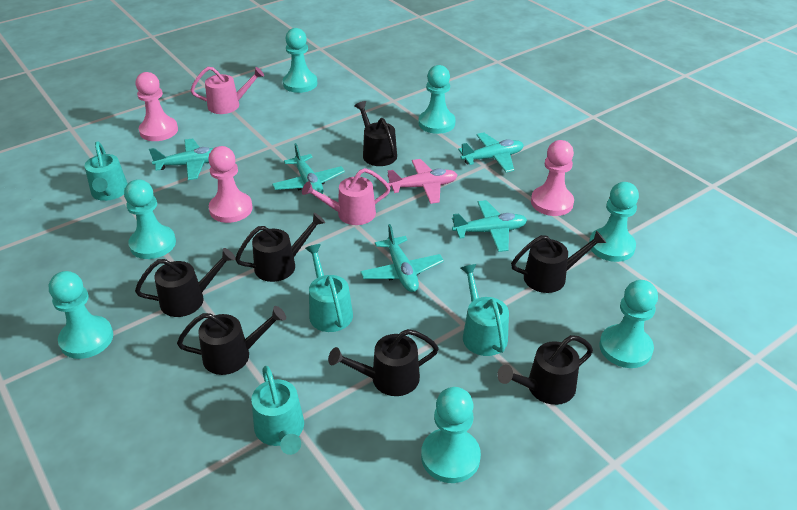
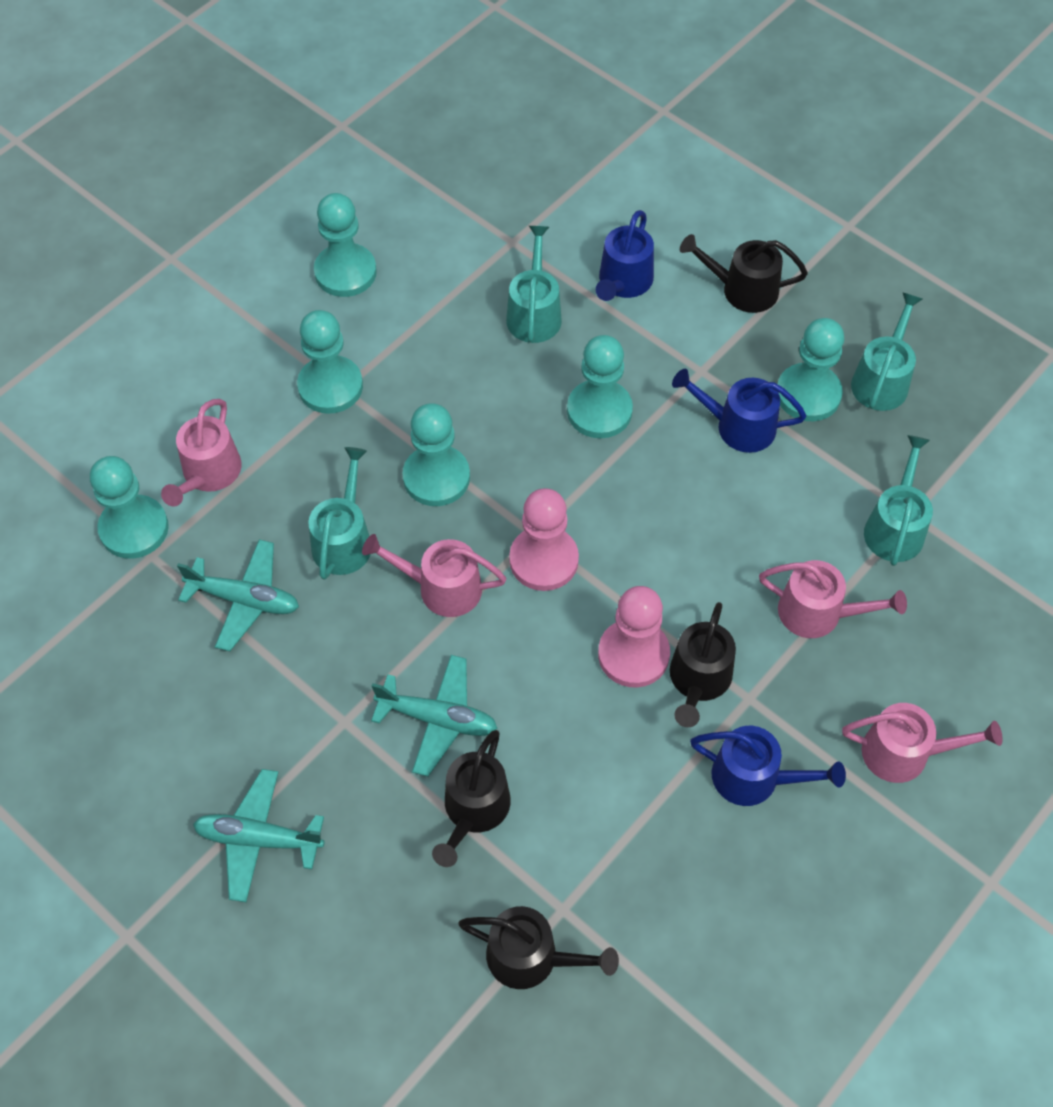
black watering can: [135,248,236,317] [177,306,286,375] [235,213,325,282] [328,329,439,396] [354,101,397,166] [497,335,593,405] [511,230,606,293] = 7 -> [432,730,511,867] [458,906,619,989] [670,602,736,727] [680,234,808,313] = 4
blue watering can: none = 0 -> [596,210,654,301] [672,369,806,453] [690,726,846,806] = 3
pink pawn: [135,72,178,141] [208,146,253,223] [531,140,574,216] = 3 -> [509,488,579,591] [598,586,670,687] = 2
pink plane: [388,159,457,204] = 1 -> none = 0
pink watering can: [191,67,264,114] [302,168,390,225] = 2 -> [161,399,242,507] [362,534,506,617] [759,560,907,638] [842,703,1003,783] = 4
turquoise pawn: [49,271,113,359] [124,179,176,259] [283,28,317,93] [418,65,456,134] [421,387,481,483] [589,182,639,262] [599,280,658,368] = 7 -> [90,456,169,559] [297,310,363,414] [314,193,377,297] [403,403,470,506] [567,335,633,438] [778,318,844,421] = 6
turquoise plane: [149,138,214,180] [272,143,345,196] [360,224,444,292] [452,200,527,252] [458,132,524,172] = 5 -> [177,539,299,651] [193,769,325,902] [371,655,497,776] = 3

